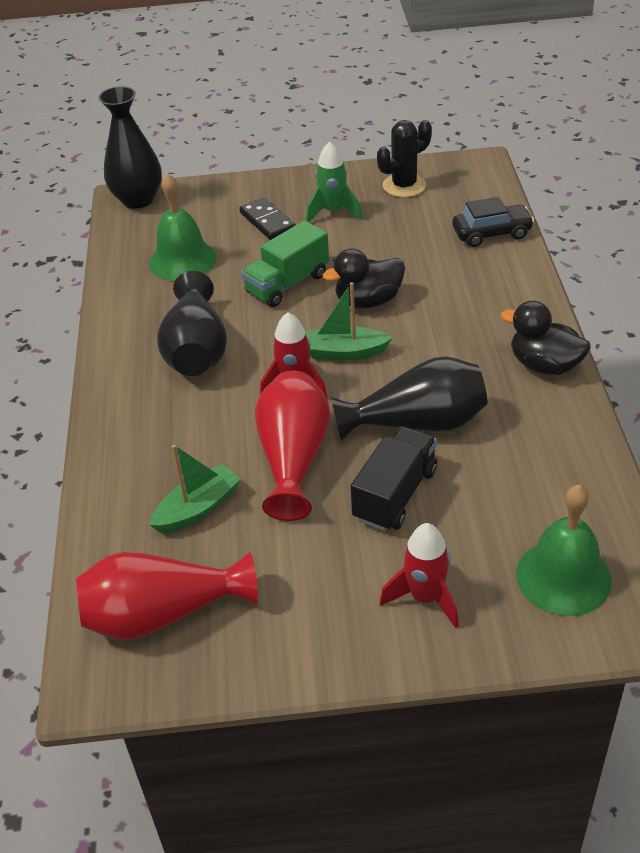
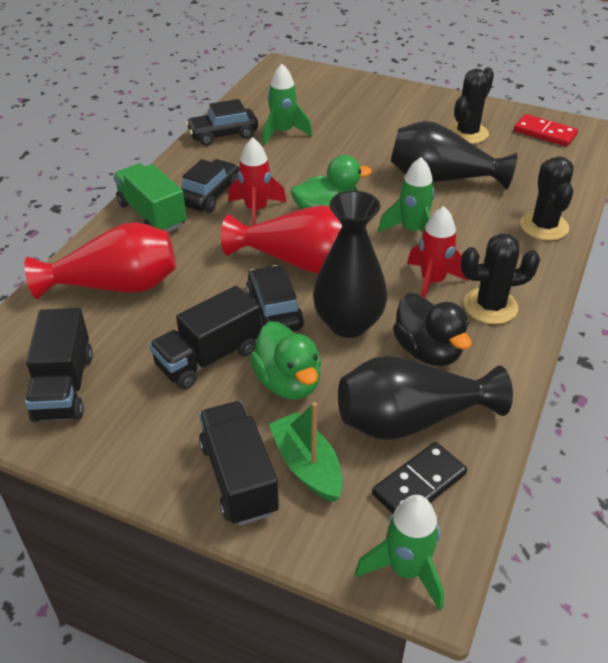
black cactus: [377,120,432,198] = 1 -> [448,68,494,144] [460,233,540,324] [520,156,574,241] = 3
black car: [453,197,534,247] = 1 -> [182,159,239,213] [186,99,258,146] [246,265,304,332] = 3
black duck: [323,249,405,308] [501,301,591,375] = 2 -> [393,293,472,366] = 1
black truck: [351,427,437,531] = 1 -> [25,308,93,422] [149,286,261,390] [199,401,279,525] = 3
green bell: [149,173,216,281] [516,485,612,616] = 2 -> none = 0
green boat: [149,444,241,533] [305,282,393,360] = 2 -> [269,402,343,502] = 1
green duck: none = 0 -> [250,321,321,400] [291,155,372,209] = 2
green rocket: [306,141,363,222] = 1 -> [262,64,312,145] [355,495,444,611] [378,157,435,233] = 3
red domino: none = 0 -> [514,114,578,147] = 1

